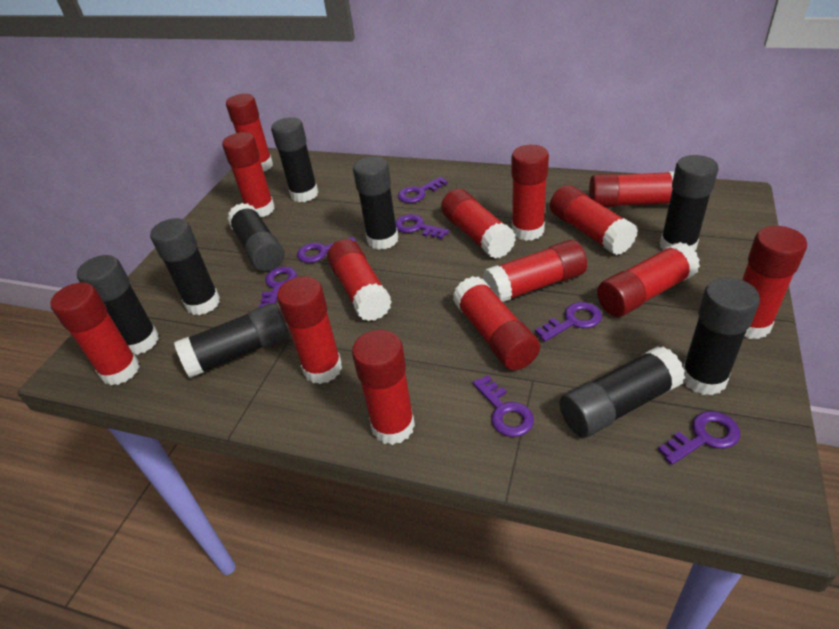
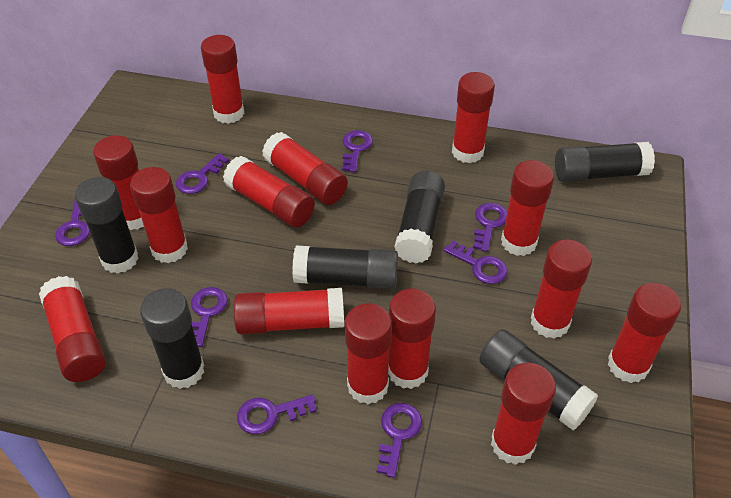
black glue stick: [77,255,159,355] [150,218,220,315] [174,303,289,378] [227,203,284,271] [271,117,319,202] [353,156,399,250] [559,346,685,438] [660,155,719,251] [683,277,760,395] = 9 -> [75,177,139,274] [140,288,204,389] [292,246,398,289] [394,171,445,264] [479,329,598,430] [555,142,655,182] = 6
purple key: [259,267,297,308] [297,237,355,263] [395,214,449,239] [398,177,448,203] [473,375,534,437] [535,302,602,342] [658,411,740,465] = 7 -> [55,200,90,246] [176,153,229,194] [191,287,228,347] [237,395,317,434] [342,130,373,172] [377,403,422,478] [444,241,508,284] [473,203,507,252] = 8

